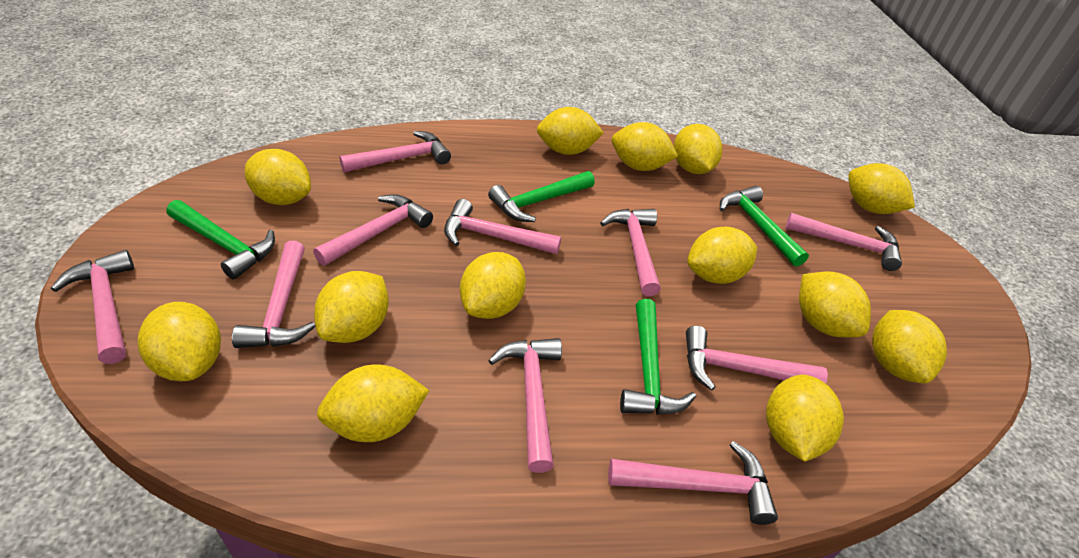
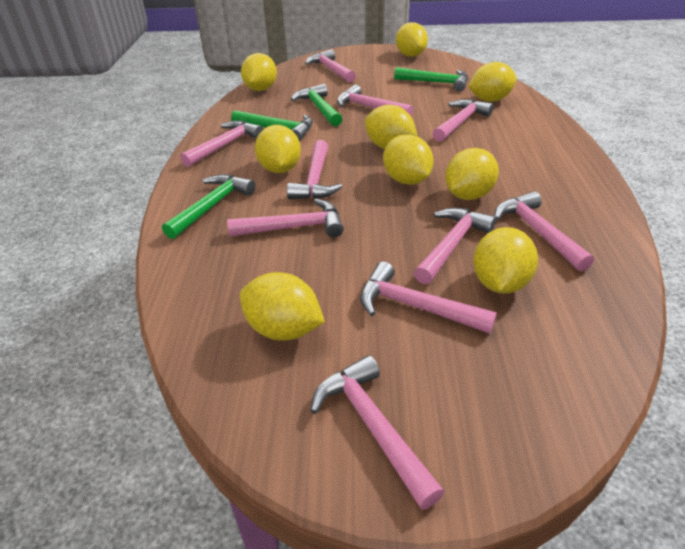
yellow lemon: [138,302,221,381] [245,149,311,205] [314,271,389,343] [317,365,429,442] [460,252,526,319] [537,107,604,155] [612,122,678,171] [674,124,722,174] [687,227,757,284] [766,375,844,462] [799,271,871,337] [848,163,915,214] [872,310,947,383] = 13 -> [240,272,325,341] [241,53,277,91] [255,125,301,173] [365,105,417,149] [383,134,434,185] [396,22,428,57] [445,148,499,200] [468,62,517,102] [473,227,538,294] = 9

